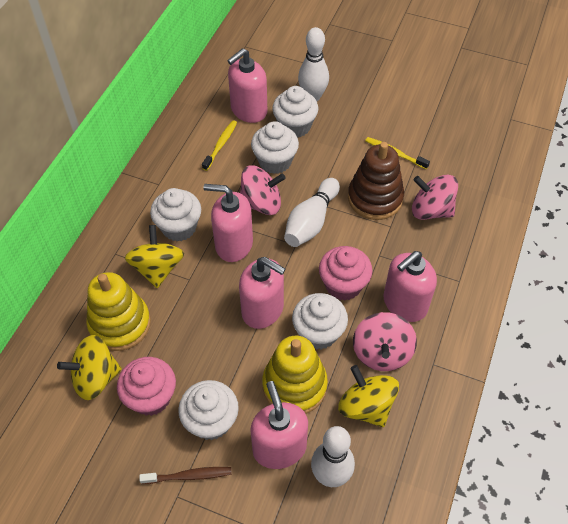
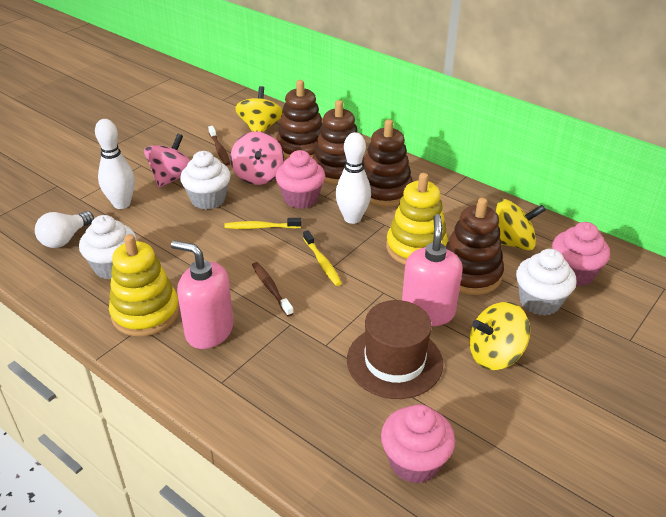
brown hat: none = 0 -> [347,300,443,399] = 1
brown stacking toy: [348,142,404,220] = 1 -> [276,80,322,159] [313,100,364,185] [363,119,413,207] [446,198,504,295] = 4
brown toothbrush: [139,467,232,484] = 1 -> [208,126,230,166] [252,262,294,317] = 2
pink cupcake: [117,357,176,416] [319,246,373,301] = 2 -> [276,150,325,209] [381,404,455,484] [552,222,610,286] = 3
pink soap dispenser: [204,184,253,262] [227,48,267,123] [239,257,285,329] [250,381,308,469] [383,251,437,322] = 5 -> [171,241,234,349] [402,214,463,326] = 2
pink spinning top: [240,165,286,215] [353,312,417,371] [412,175,458,220] = 3 -> [144,134,190,188] [231,131,284,185] = 2
white bowling pin: [284,178,340,247] [298,27,329,101] [311,426,355,487] = 3 -> [95,119,135,209] [336,132,371,224] = 2
white cupcake: [150,188,201,241] [178,380,239,440] [251,121,299,174] [272,86,318,138] [292,293,348,350] = 5 -> [79,215,137,279] [180,151,231,210] [516,249,576,316] = 3
white light bulb: none = 0 -> [35,211,94,248] = 1

